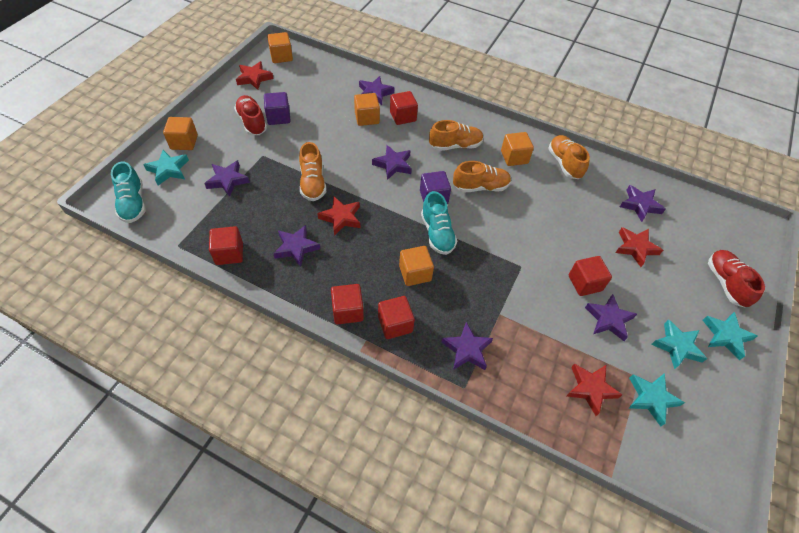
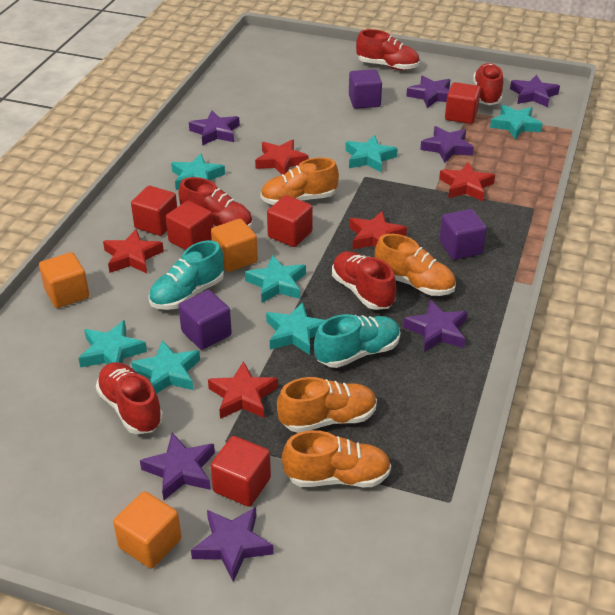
orange cube: [163,117,198,150] [267,32,293,63] [354,93,380,126] [399,246,434,286] [501,132,534,166] = 5 -> [39,252,89,308] [113,491,181,569] [211,219,258,272] = 3
purple cube: [264,92,291,125] [420,171,451,204] = 2 -> [179,290,232,350] [349,69,382,109] [439,209,487,260] = 3
red shoe: [234,95,267,135] [708,250,765,308] = 2 -> [96,362,163,434] [178,177,253,229] [332,251,396,310] [356,29,420,70] [473,63,503,105] = 5
red star: [236,61,274,90] [317,197,360,236] [567,364,622,416] [616,227,663,267] = 4 -> [103,229,164,273] [208,361,278,419] [255,139,309,174] [349,211,407,249] [439,162,495,201] = 5
turquoise star: [144,150,189,185] [629,373,685,426] [651,319,707,369] [703,312,757,360] = 4 -> [78,320,147,368] [131,340,200,394] [171,154,225,190] [245,255,306,303] [266,302,325,355] [345,135,398,173] [490,105,543,139] = 7

